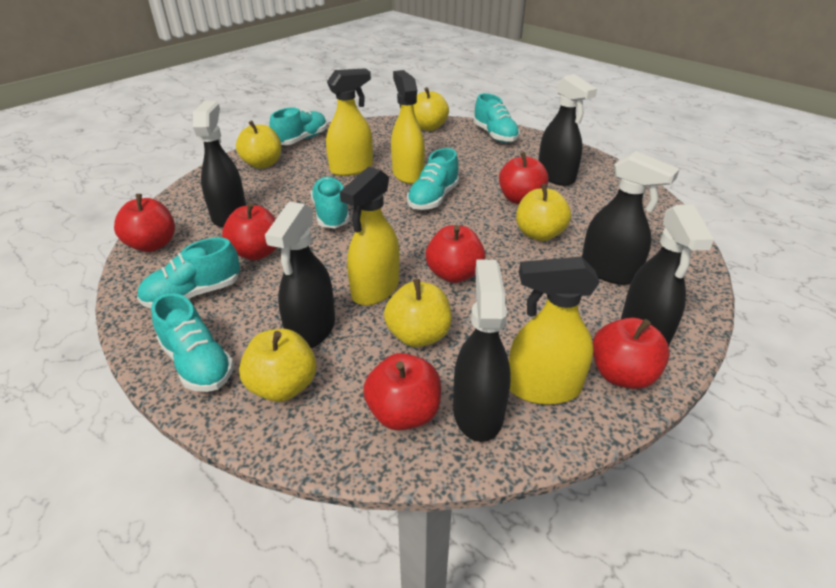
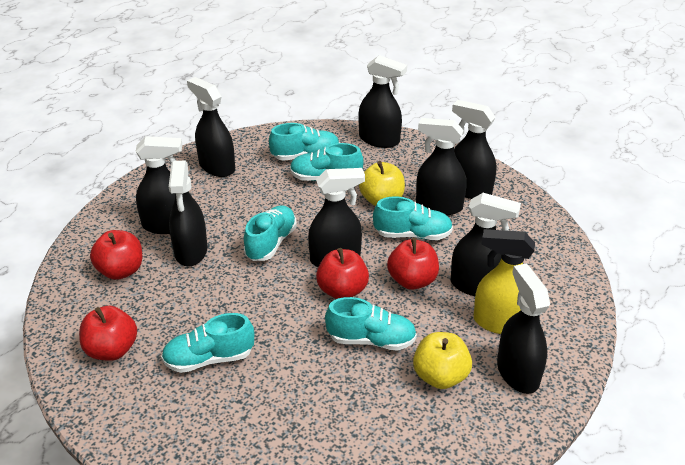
black spray bottle: [193,101,246,227] [265,202,335,348] [453,260,511,442] [539,74,597,186] [582,151,680,285] [621,205,714,347] = 6 -> [135,136,182,234] [169,161,207,267] [187,77,235,177] [308,168,365,267] [359,55,407,148] [416,118,467,215] [451,193,521,296] [452,100,496,199] [497,264,550,394] = 9
red apple: [114,194,175,252] [222,203,277,260] [363,353,441,430] [426,225,485,283] [499,152,549,204] [593,318,670,389] = 6 -> [79,306,137,361] [90,230,142,280] [316,248,369,299] [387,238,439,290] = 4
yellow apple: [236,121,281,169] [239,329,317,402] [384,279,452,347] [413,87,449,131] [516,184,571,241] = 5 -> [359,161,405,206] [413,332,472,389] = 2
yellow spray bottle: [326,68,373,176] [340,167,400,306] [391,70,425,184] [509,257,600,405] = 4 -> [474,229,535,334] = 1

